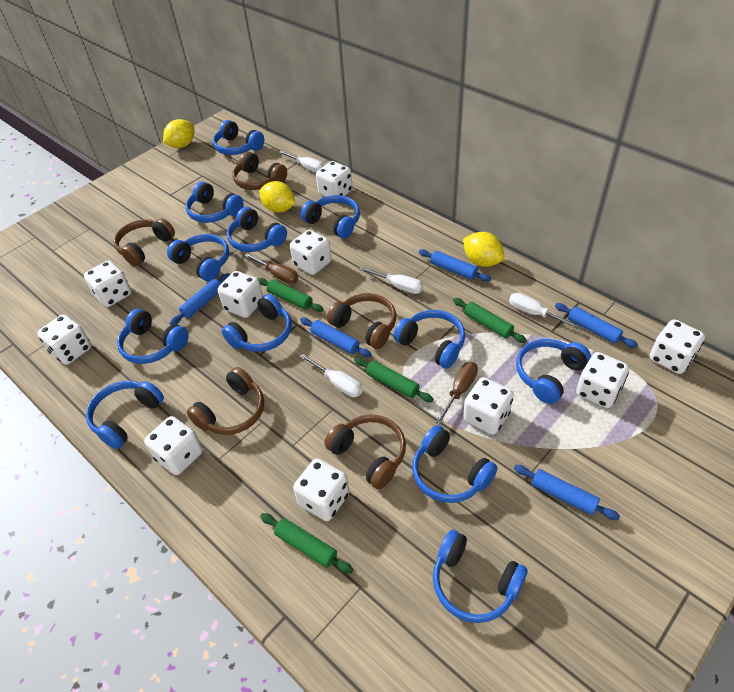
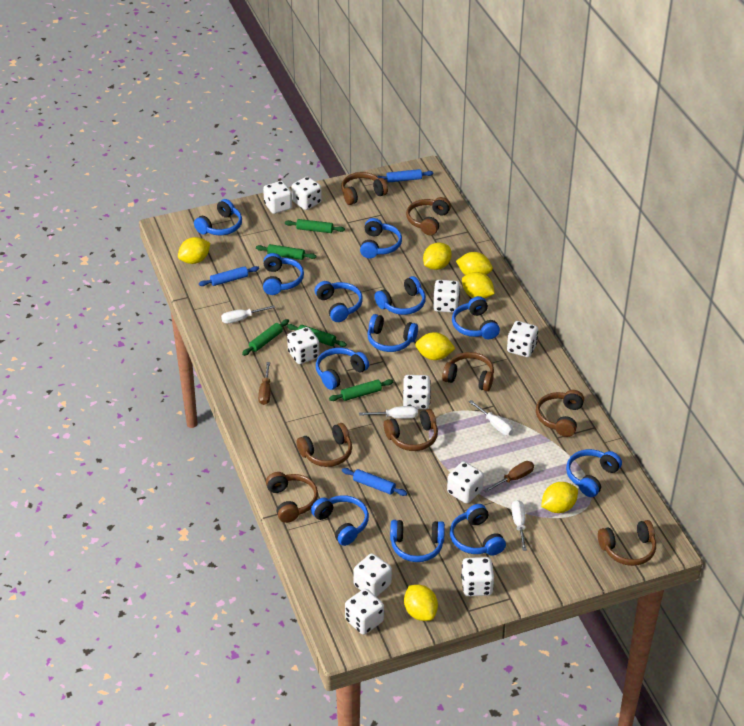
blue rolling pin: [170,273,230,325] [300,317,372,357] [419,249,491,282] [514,465,620,520] [555,303,638,348] = 5 -> [199,266,259,286] [342,468,407,496] [377,169,434,183] = 3
brown headphones: [114,218,175,266] [187,367,264,435] [232,151,287,190] [324,414,406,489] [327,293,396,349] = 5 -> [266,472,318,523] [297,423,352,467] [341,172,388,205] [384,409,438,451] [406,197,451,235] [442,352,494,391] [536,390,584,437] [598,520,656,566] = 8
green rolling pin: [258,278,323,312] [260,513,353,574] [354,357,433,402] [453,298,527,343] = 4 -> [242,319,289,356] [256,244,316,260] [285,219,345,233] [287,324,347,347] [329,379,393,401] = 5
yellow lemon: [163,119,194,148] [259,181,296,213] [463,232,504,267] = 3 -> [178,237,210,264] [404,585,438,621] [415,332,456,360] [423,243,452,270] [456,252,493,275] [462,272,495,299] [541,482,578,513] = 7

